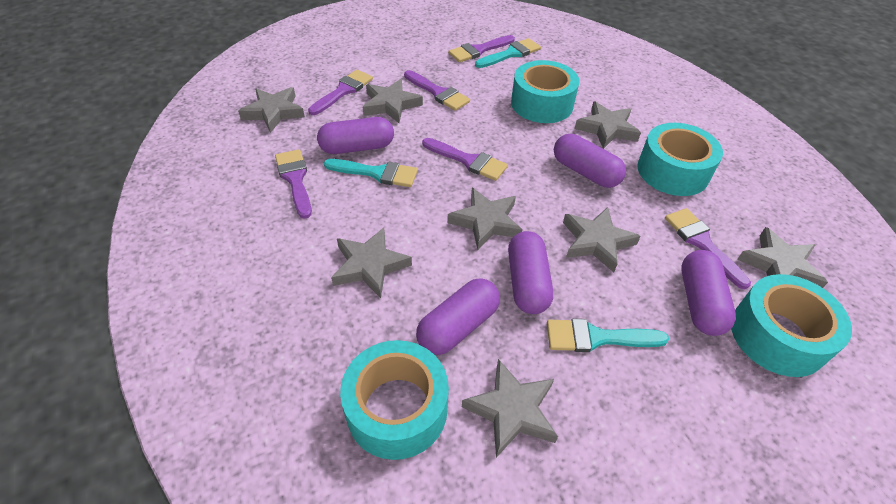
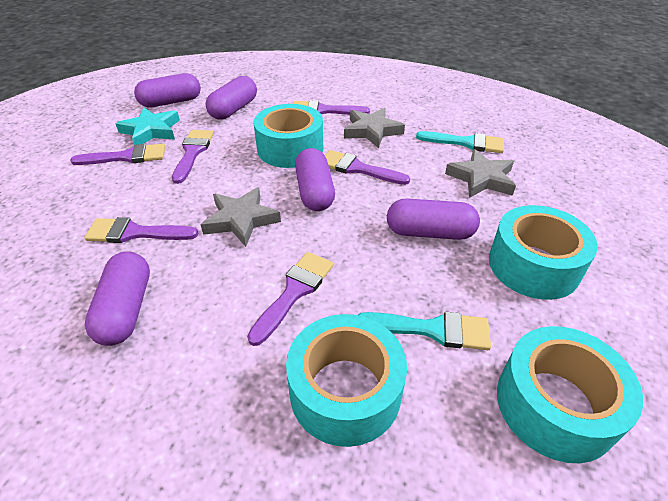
grey star: [238,87,305,133] [331,228,412,298] [363,79,423,123] [447,188,522,250] [462,359,558,458] [563,207,641,272] [575,102,641,149] [737,227,828,288] = 8 -> [201,187,281,247] [344,108,405,148] [445,149,516,198] = 3
turquoise brush: [324,159,418,187] [475,38,541,68] [547,319,669,352] = 3 -> [358,311,491,350] [416,131,504,153] = 2
turquoise star: none = 0 -> [115,108,180,145] = 1

